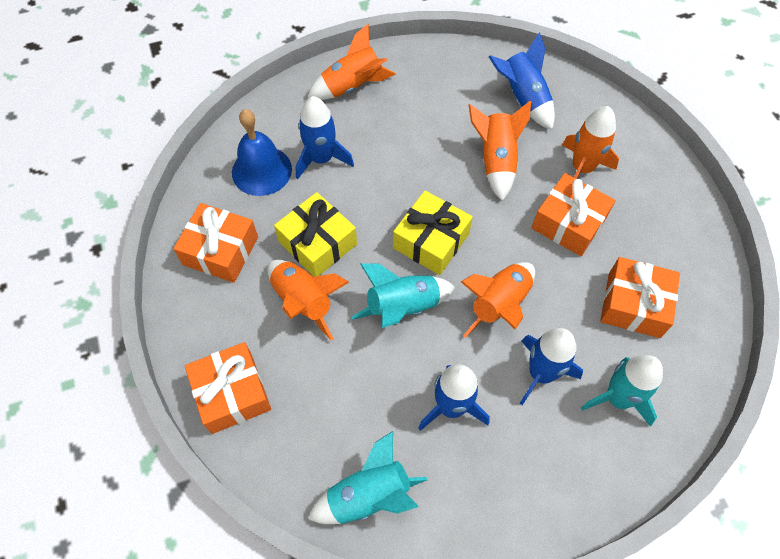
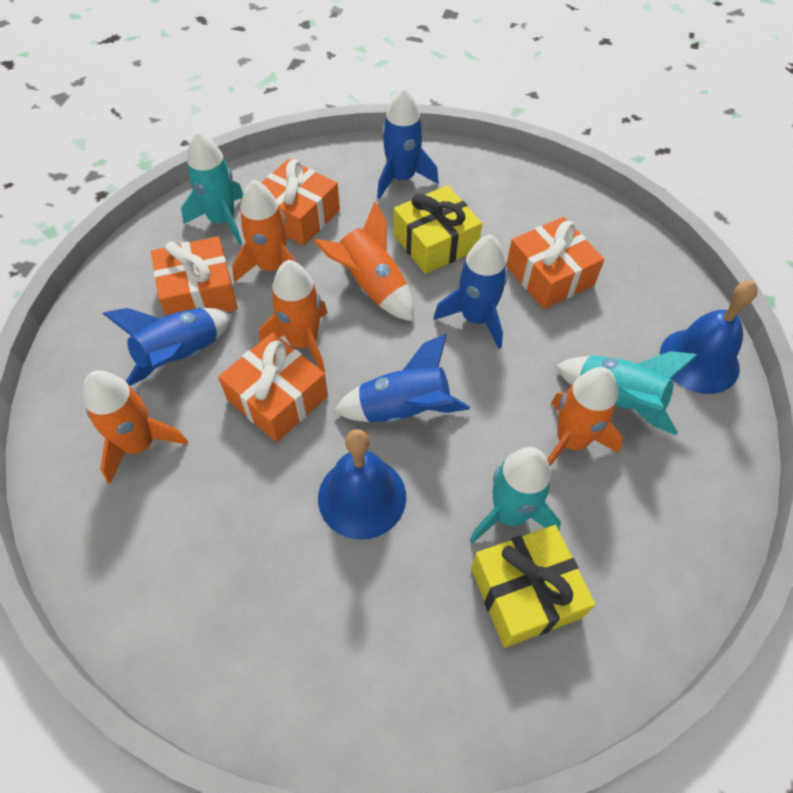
blue bell: [232,109,292,196] = 1 -> [318,429,406,540] [660,281,758,394] = 2

